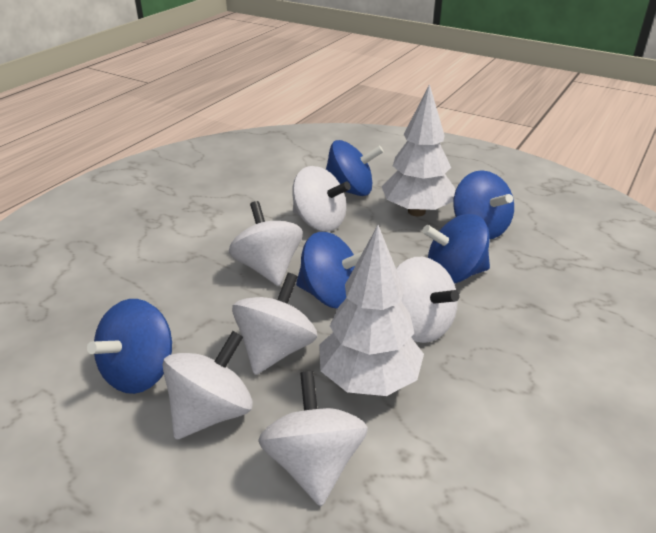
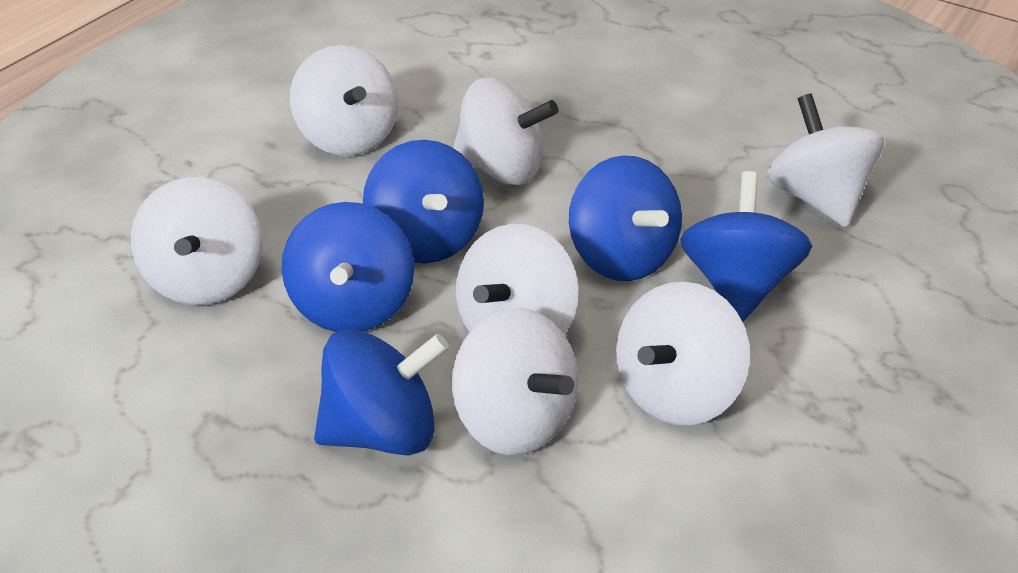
white spinning top: [162,331,253,440] [229,201,303,286] [232,273,317,375] [258,371,368,506] [292,166,351,232] [396,257,460,343] = 6 -> [131,177,263,305] [290,45,398,156] [452,308,578,455] [453,77,558,185] [456,224,579,335] [616,282,750,425] [766,94,884,228] = 7
white tree: [319,225,424,396] [382,84,456,216] = 2 -> none = 0

